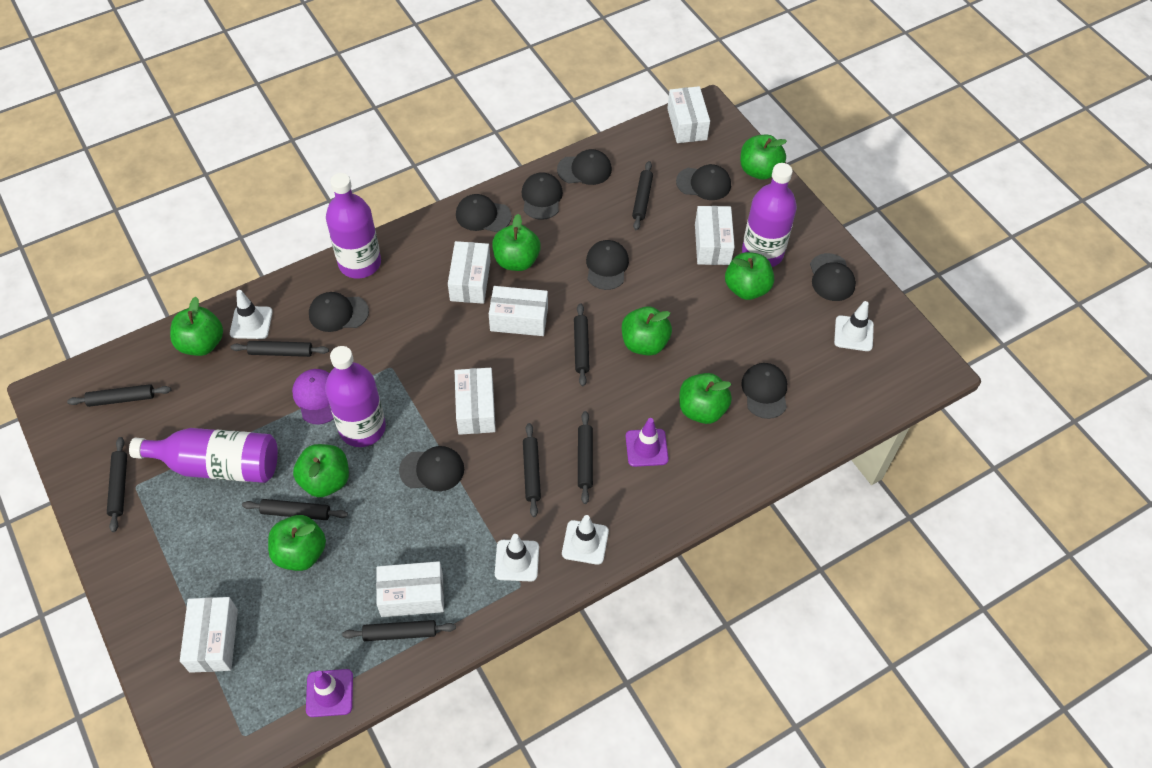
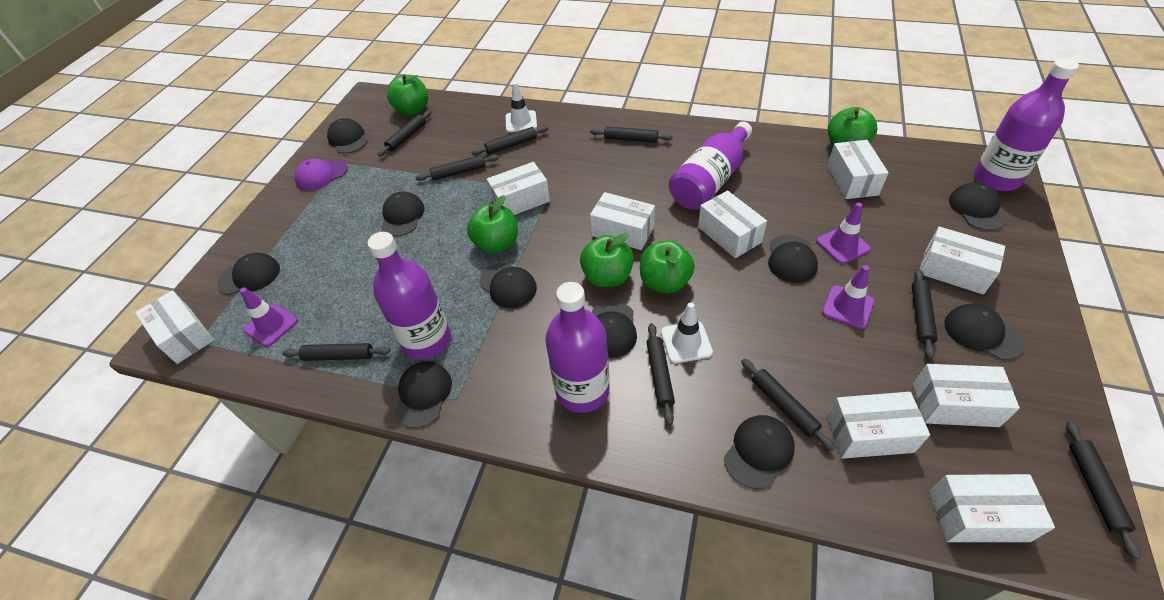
black cap: [309,292,369,332] [399,446,464,491] [456,194,512,232] [522,172,563,220] [557,149,612,185] [586,240,629,290] [676,164,731,200] [741,363,787,419] [810,253,856,301] = 9 -> [217,253,280,295] [327,118,368,153] [381,192,425,237] [394,361,452,428] [479,263,537,308] [592,301,637,358] [724,415,795,489] [768,235,818,283] [944,304,1025,360] [949,182,1007,231] = 10
green apple: [170,297,223,356] [268,515,326,571] [293,444,349,497] [492,214,541,271] [622,306,672,356] [679,373,732,424] [725,252,774,300] [740,135,787,180] = 8 -> [387,74,428,115] [467,195,518,253] [580,233,634,287] [640,240,695,293] [828,107,877,146] = 5
purple traffic cone: [306,669,353,717] [626,418,669,467] = 2 -> [240,287,298,347] [816,203,871,264] [822,265,875,329] = 3
white box: [180,597,238,673] [376,561,444,617] [448,241,491,304] [455,368,496,435] [489,286,548,336] [667,86,710,143] [695,206,735,265] = 7 -> [135,290,214,364] [487,162,550,215] [590,192,655,250] [698,191,767,258] [827,140,889,199] [827,392,930,459] [913,364,1020,427] [920,227,1005,294] [929,474,1055,542] = 9
white traffic cone: [230,290,273,339] [495,534,539,581] [562,515,609,565] [834,301,874,351] = 4 -> [505,82,537,133] [661,302,713,364] = 2

